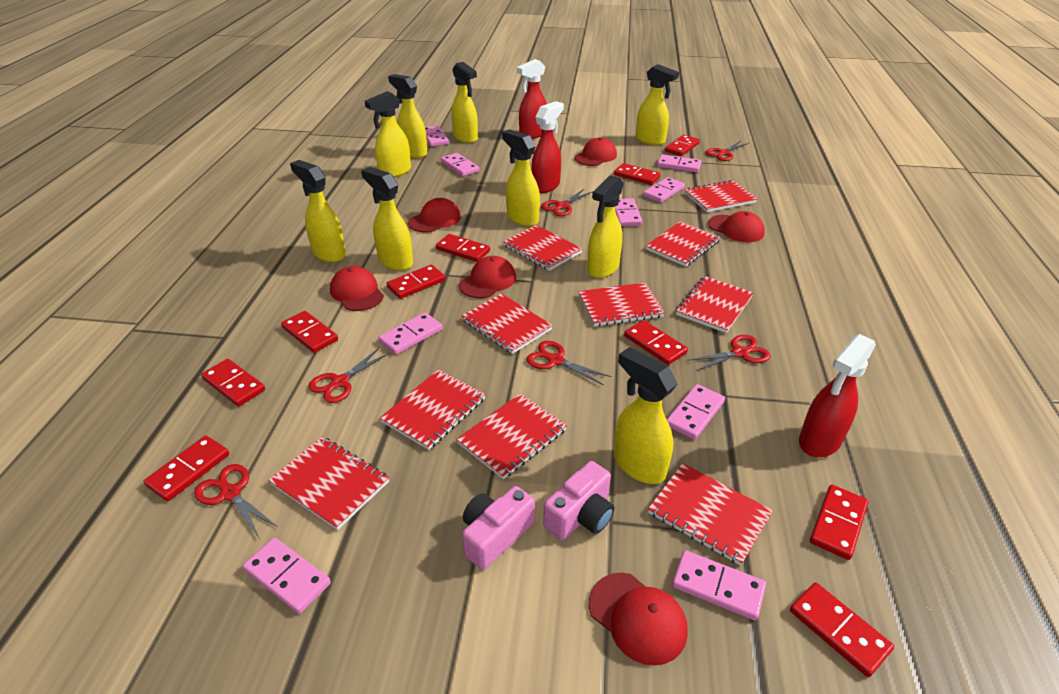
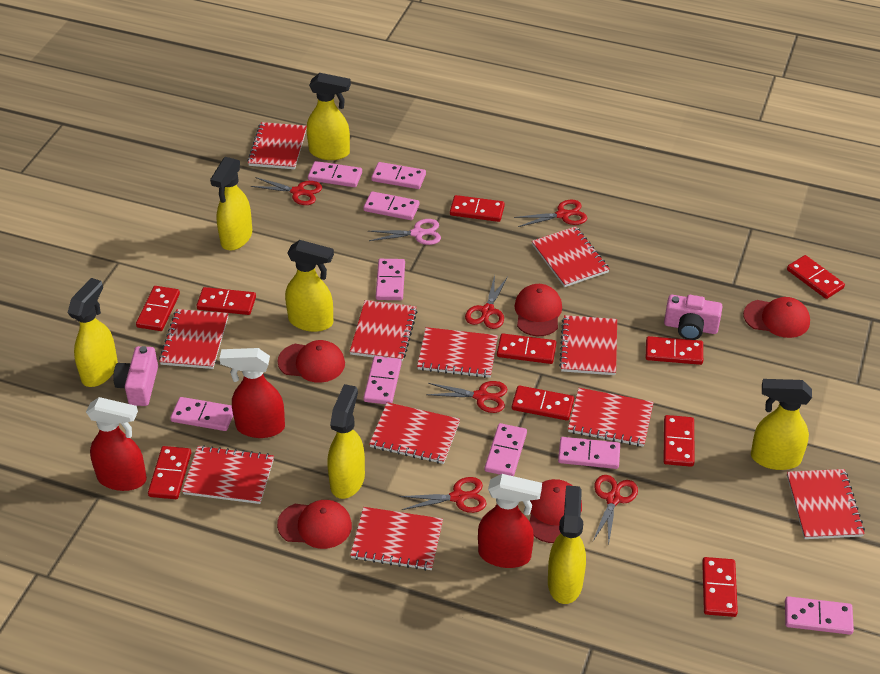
pink scissors: none = 0 -> [369,219,441,245] = 1
red cap: [330,266,384,311] [408,198,461,233] [459,256,516,298] [574,138,617,166] [589,573,688,666] [708,211,765,242] = 6 -> [277,340,345,383] [277,500,352,549] [514,284,562,336] [529,479,582,543] [743,297,810,338] = 5
red notebook: [268,436,389,530] [380,370,486,450] [456,393,567,479] [461,293,553,354] [503,225,583,271] [579,282,665,326] [646,221,720,267] [648,463,773,566] [676,276,753,333] [685,180,758,212] = 10 -> [159,309,228,369] [182,445,274,504] [247,122,307,169] [350,300,417,361] [350,507,443,571] [369,402,460,464] [417,327,498,378] [532,226,610,287] [559,315,617,375] [568,388,654,447] [787,469,865,539] = 11
yellow spray bottle: [290,160,346,262] [361,167,413,271] [365,91,411,177] [388,74,427,158] [451,62,478,143] [502,129,540,226] [587,175,624,278] [614,347,677,484] [636,64,679,145] = 9 -> [68,278,118,387] [210,157,252,250] [285,240,334,332] [307,73,351,160] [327,384,365,499] [548,485,586,604] [751,379,812,470] = 7

